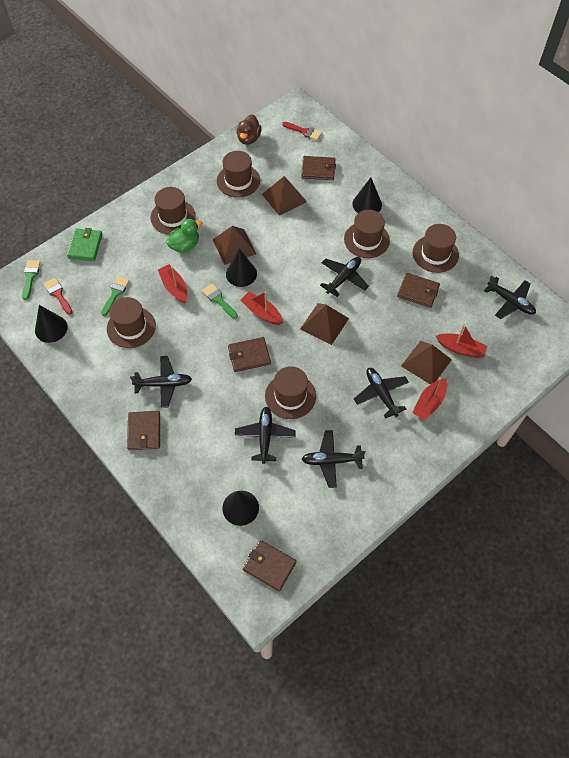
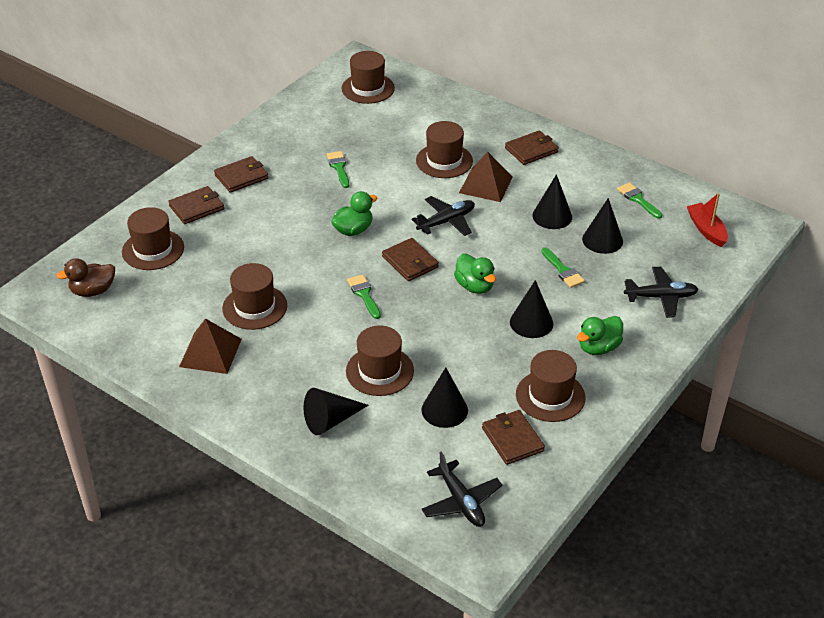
black cone: [35,305,68,343] [222,491,259,526] [226,248,257,287] [352,177,382,213] = 4 -> [304,388,369,435] [421,367,468,428] [510,280,553,338] [532,174,572,229] [582,198,623,254] = 5
black plane: [130,356,192,408] [235,407,296,464] [302,430,366,488] [320,257,369,297] [354,368,409,419] [484,275,536,319] = 6 -> [412,196,475,236] [422,451,502,527] [624,267,699,318] = 3
brown pyramid: [213,226,256,265] [262,176,307,216] [300,303,349,345] [401,341,452,385] = 4 -> [179,318,242,374] [459,152,513,202] = 2
green brush: [22,260,41,300] [101,276,130,316] [202,284,238,319] = 3 -> [327,151,349,188] [347,274,381,319] [541,248,585,288] [617,182,663,219] = 4
green duck: [166,219,202,253] = 1 -> [331,191,377,236] [454,254,496,294] [577,316,623,355] = 3
green wallet: [67,228,103,261] = 1 -> none = 0
red boat: [158,264,188,303] [240,292,283,325] [412,378,447,421] [436,324,487,358] = 4 -> [687,193,728,247] = 1
red brush: [44,278,72,315] [282,122,322,140] = 2 -> none = 0

